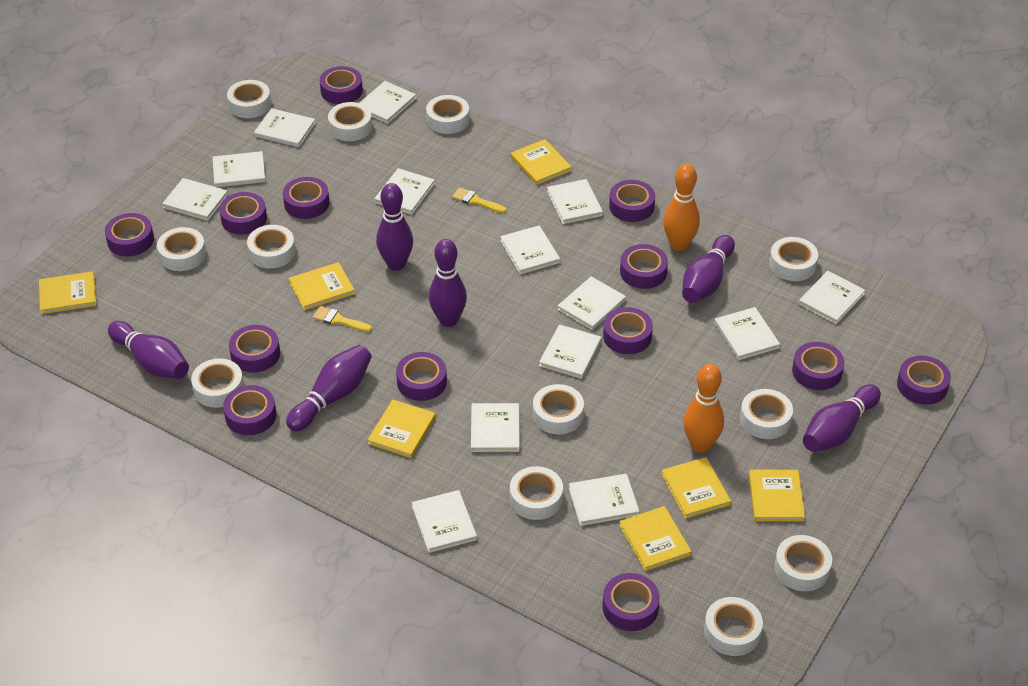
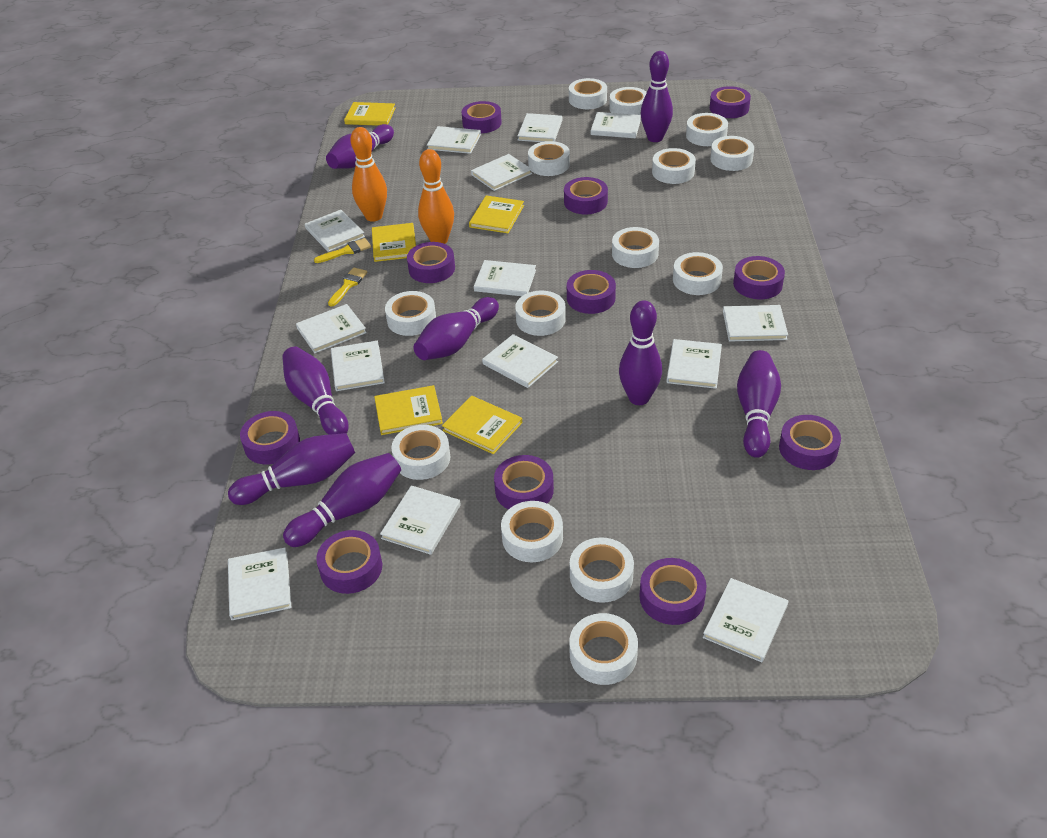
purple bowling pin: [108,321,189,379] [286,345,372,432] [376,183,413,271] [429,239,467,327] [682,235,735,303] [803,384,881,452] = 6 -> [228,433,355,505] [282,346,349,435] [283,453,401,547] [326,124,394,169] [413,297,499,360] [619,300,662,405] [641,51,673,142] [737,350,781,458] = 8
purple tape: [105,213,154,256] [219,192,267,235] [223,385,276,435] [229,325,280,373] [283,177,329,219] [320,66,363,104] [396,352,447,401] [602,573,660,631] [603,307,653,354] [609,180,655,222] [620,244,668,289] [792,342,845,390] [897,356,951,405] = 13 -> [240,411,300,465] [316,530,382,594] [407,242,455,283] [462,101,502,133] [494,455,554,510] [564,177,608,214] [567,270,616,314] [639,558,707,625] [710,86,751,118] [733,256,785,299] [779,415,841,470] = 11
white tape: [157,227,206,271] [191,358,244,408] [227,80,271,118] [247,225,295,269] [328,102,372,141] [426,95,469,134] [510,466,563,520] [533,384,584,434] [704,597,763,656] [740,389,793,439] [769,237,818,281] [774,535,832,591] = 12 -> [385,291,436,336] [391,425,450,480] [501,501,563,562] [515,291,566,336] [528,141,570,176] [569,78,607,109] [569,613,638,685] [570,537,634,603] [609,87,647,115] [612,227,659,268] [652,148,696,184] [673,252,723,295] [686,113,728,146] [710,136,754,171] = 14
yellow book: [39,271,96,314] [289,262,355,310] [368,399,436,458] [511,139,571,185] [619,506,692,571] [662,457,731,519] [749,470,805,521] = 7 -> [344,102,396,126] [372,223,416,262] [374,385,443,435] [442,396,522,454] [469,195,524,233] = 5

